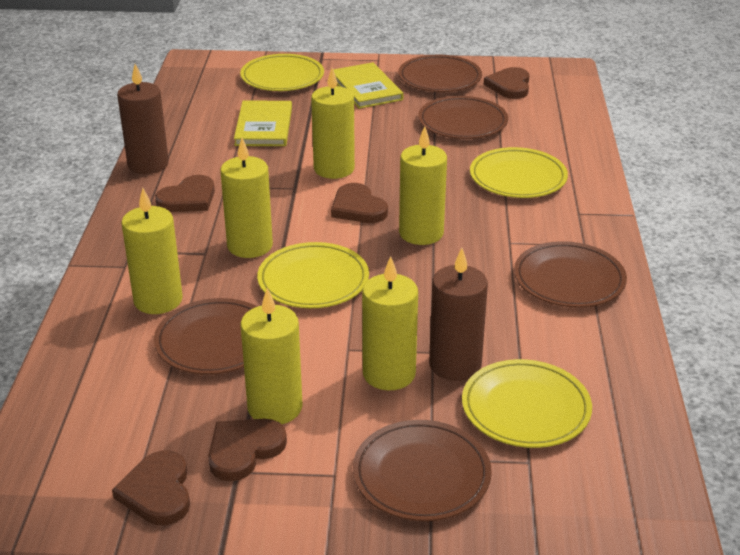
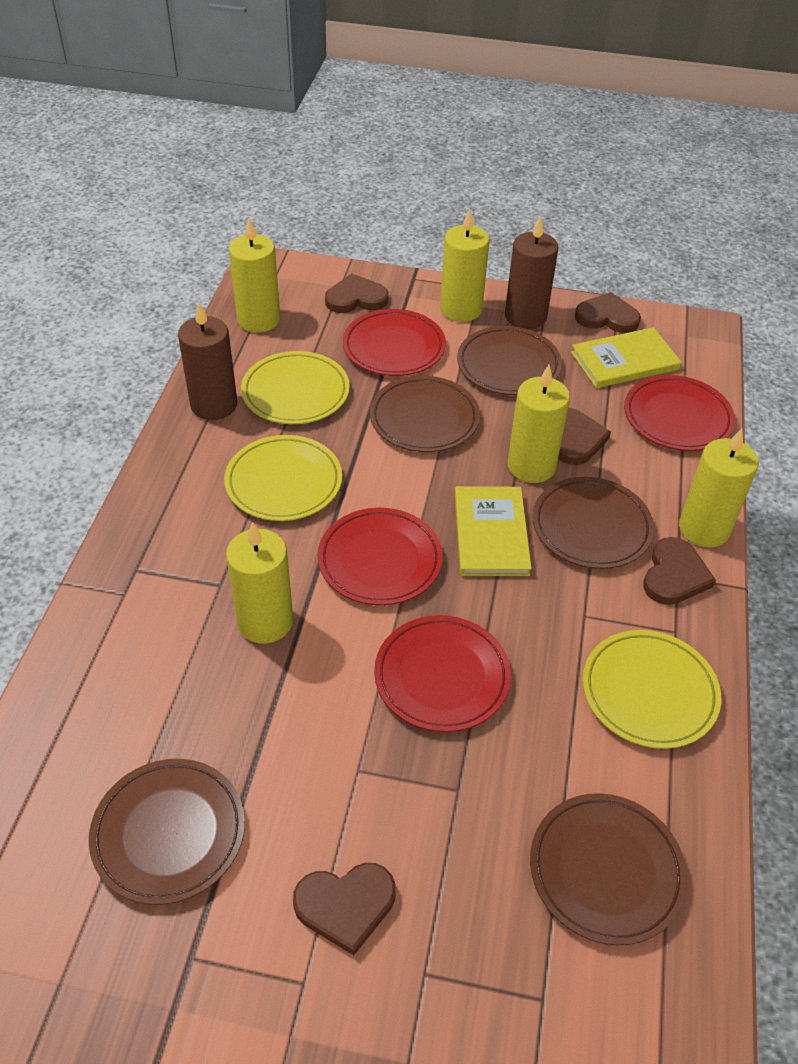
red plate: none = 0 -> [318,508,443,605] [343,309,446,376] [374,615,511,732] [624,375,735,451] = 4
yellow candle: [121,188,183,314] [220,138,273,258] [240,288,303,424] [311,68,355,179] [362,256,418,390] [399,126,447,245] = 6 -> [226,522,293,644] [229,219,280,333] [440,208,490,322] [507,365,570,483] [679,428,759,547] = 5
yellow plate: [240,54,324,91] [257,242,369,308] [462,359,592,448] [470,147,568,198] = 4 -> [224,435,342,521] [241,351,350,424] [582,630,721,749] = 3

